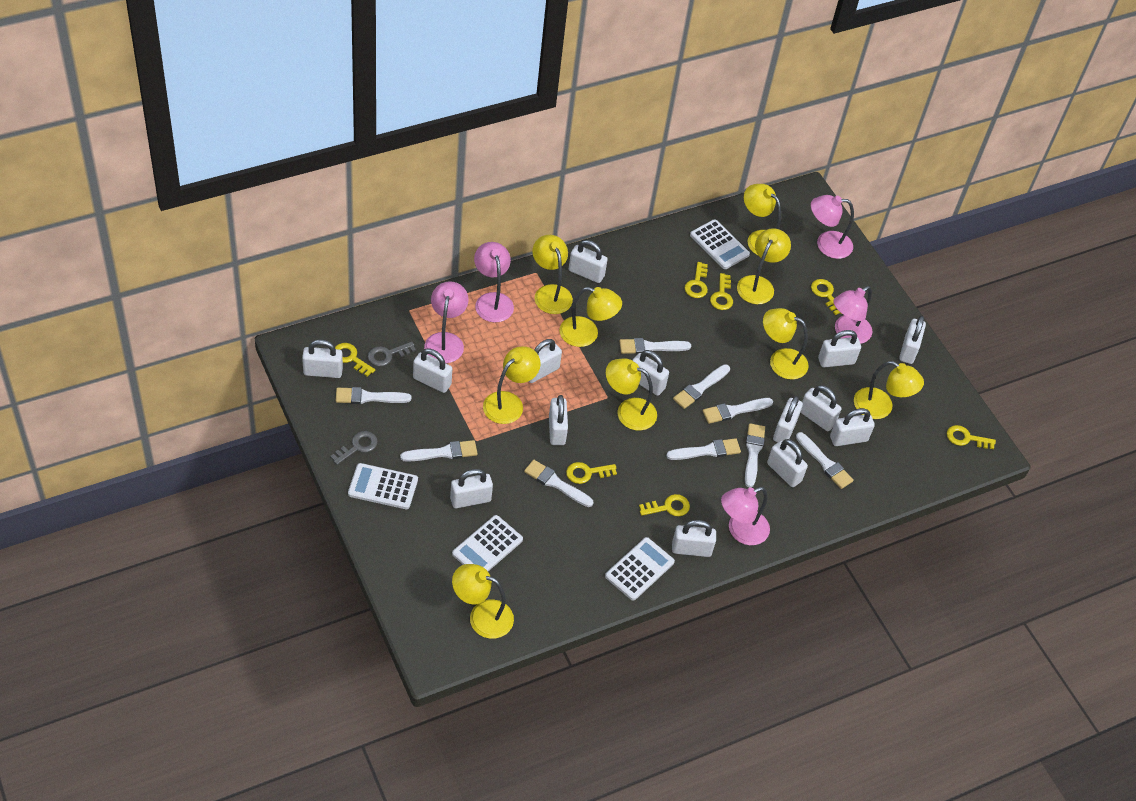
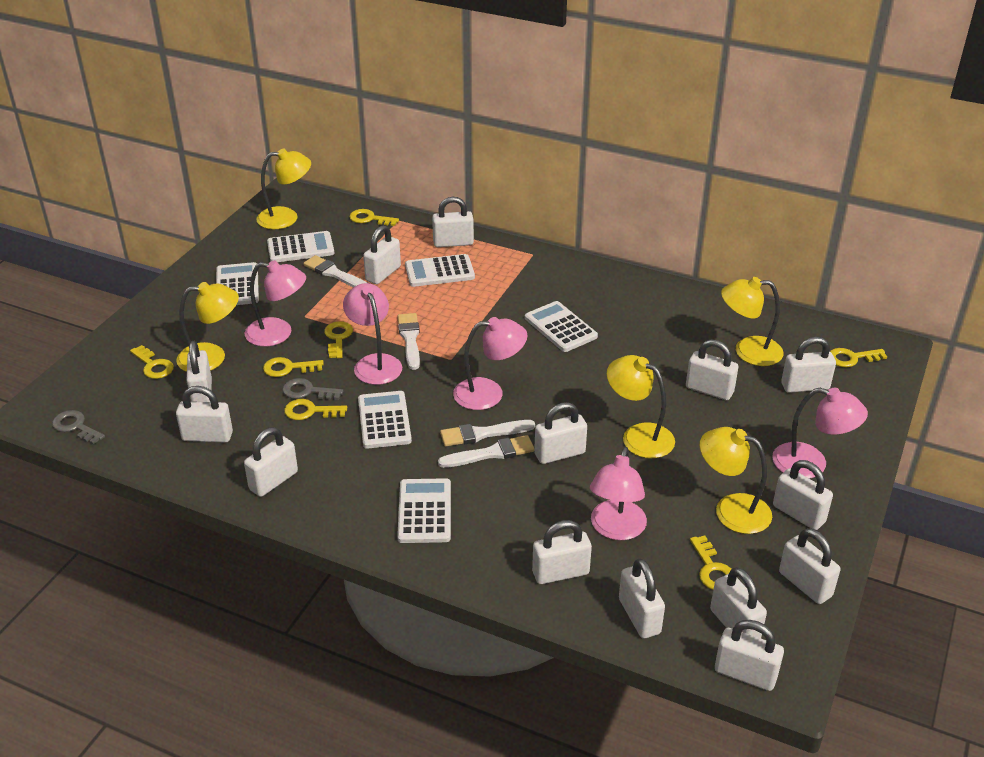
white brush: [336,387,411,404] [400,440,478,462] [524,460,593,507] [619,338,691,354] [666,438,741,460] [673,364,730,409] [703,398,773,424] [745,423,765,487] [796,432,854,489] = 9 -> [303,255,367,287] [397,313,420,370] [438,435,534,468] [440,420,535,446] = 4
white calculator: [348,463,418,509] [452,515,523,571] [605,537,675,601] [690,219,750,269] = 4 -> [216,262,259,305] [267,231,334,262] [358,391,412,449] [397,478,451,543] [405,254,475,287] [525,301,598,352] = 6
yellow lamp: [452,564,514,639] [483,346,541,424] [532,235,573,314] [559,287,622,347] [606,358,657,431] [737,228,791,304] [744,184,781,255] [763,308,809,380] [854,361,924,419] = 9 -> [176,282,239,372] [256,149,311,229] [607,355,675,458] [700,427,772,534] [721,277,784,366] = 5

